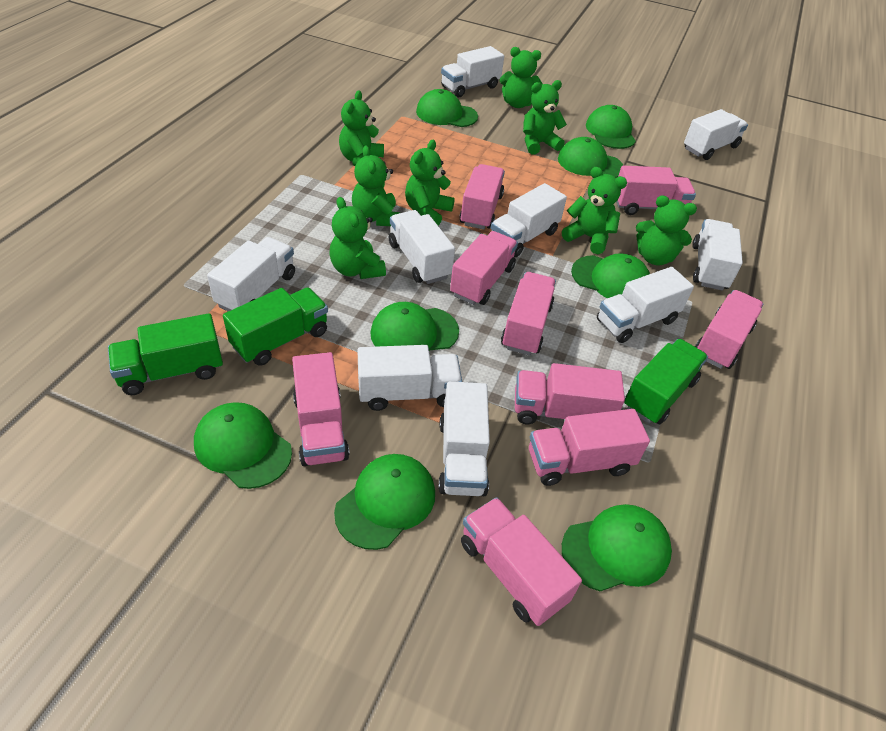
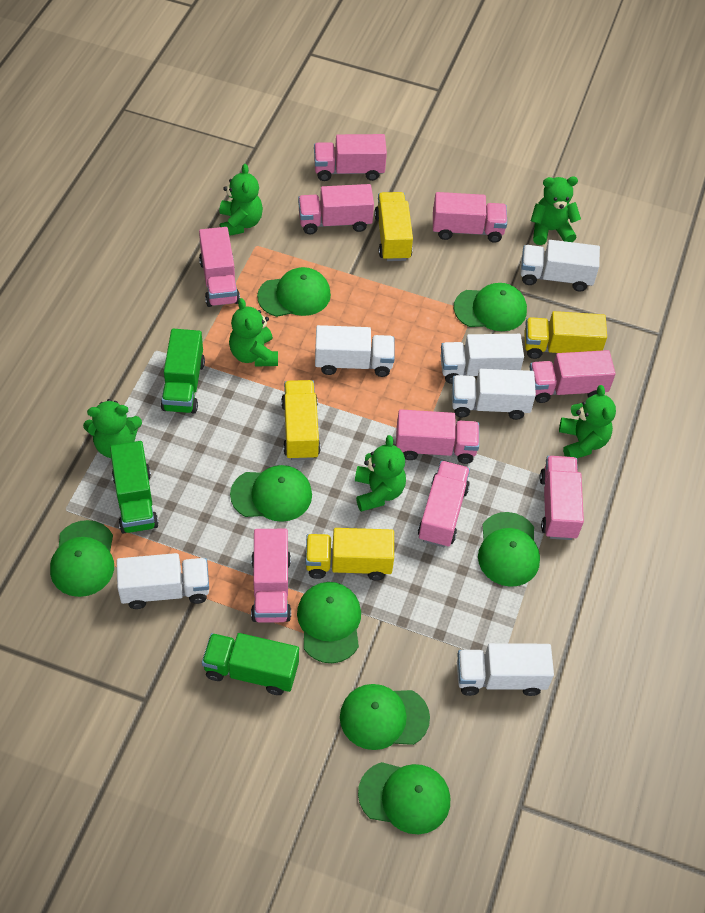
green teddy bear: [330,197,386,279] [339,90,384,166] [352,146,400,226] [405,140,455,226] [500,47,542,108] [523,80,567,154] [562,167,627,254] [636,195,697,265] = 8 -> [83,399,142,458] [219,164,263,236] [229,298,278,367] [355,435,406,512] [531,176,581,245] [559,385,616,458] = 6
white truck: [207,237,295,311] [358,345,462,411] [389,210,455,284] [438,381,490,496] [441,46,504,97] [491,183,567,257] [597,267,694,343] [684,109,748,160] [692,219,743,291] = 9 -> [117,553,209,609] [315,325,395,377] [441,334,524,384] [452,369,536,420] [457,643,554,696] [520,240,600,292] = 6
yellow truck: none = 0 -> [281,380,321,460] [306,528,394,581] [374,192,413,261] [524,311,607,359] = 4

